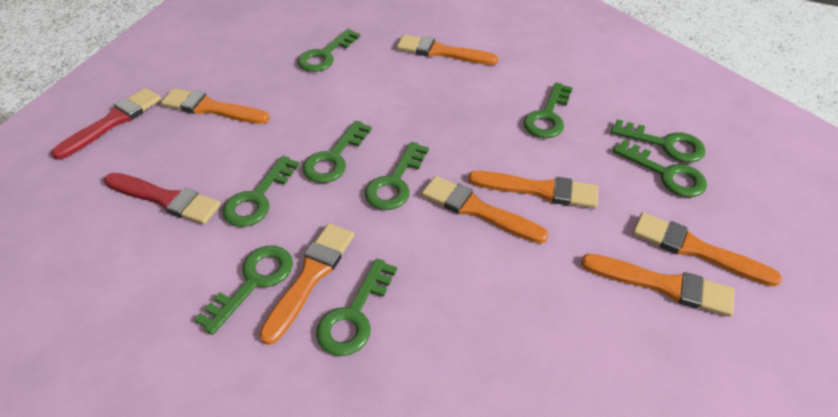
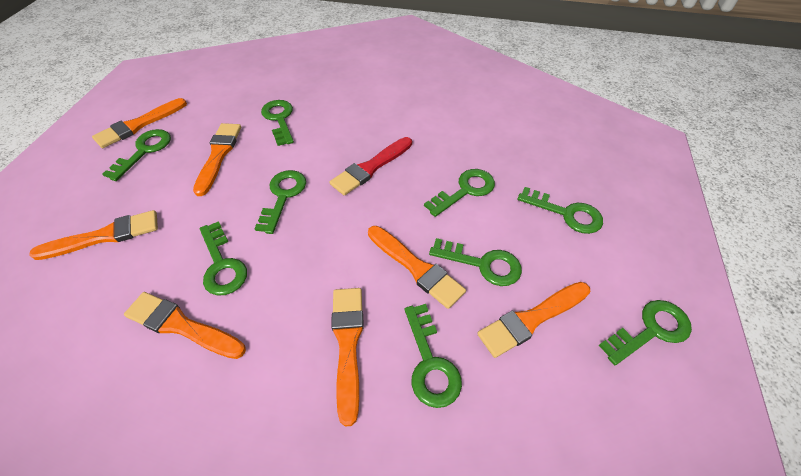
red brush: [51,88,161,160] [104,173,221,224] = 2 -> [330,137,412,195] = 1

